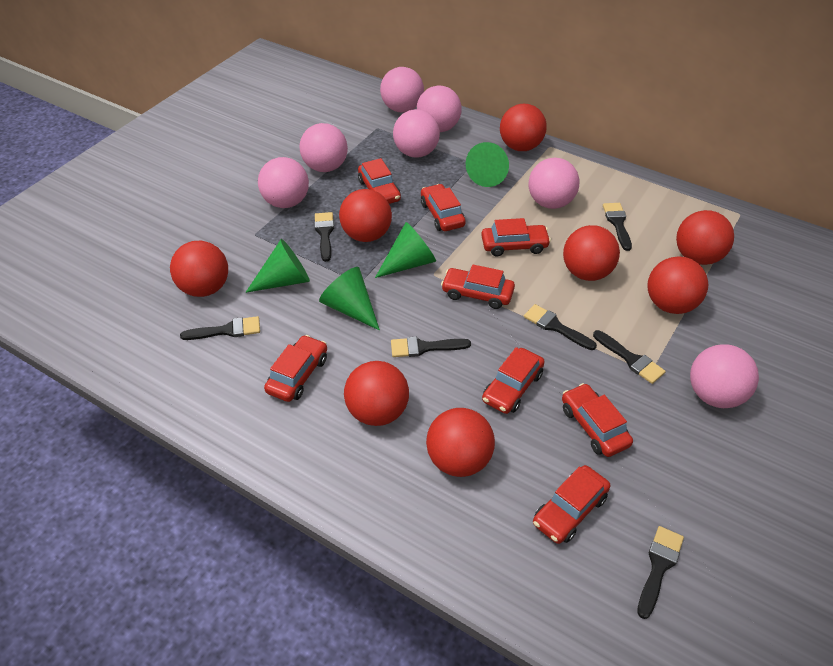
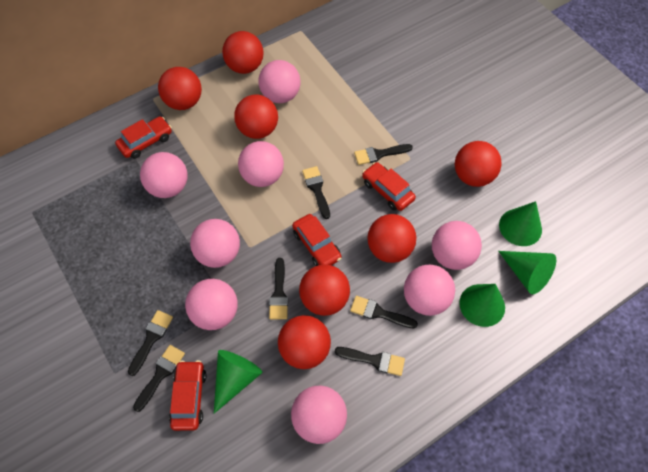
pink ball: [258,157,309,208] [299,123,348,172] [380,67,424,112] [393,109,440,158] [417,85,462,132] [528,158,579,209] [690,344,759,408] = 7 -> [140,152,187,198] [185,279,238,330] [190,219,240,268] [238,141,284,187] [258,60,301,103] [291,386,347,444] [404,265,455,316] [432,221,482,270] = 8
red ball: [170,241,228,297] [339,189,392,242] [344,361,409,426] [426,408,495,477] [500,104,547,151] [563,225,620,281] [648,256,708,314] [676,210,734,265] = 8 -> [158,67,202,110] [222,31,264,74] [234,94,278,139] [278,315,331,369] [299,265,350,316] [367,214,416,263] [455,141,502,187] = 7
red car: [264,335,327,402] [358,158,401,204] [421,184,466,231] [441,265,515,309] [481,218,551,256] [482,347,545,414] [533,465,610,544] [562,383,633,457] = 8 -> [115,116,172,159] [169,360,206,431] [292,214,341,266] [362,162,416,211] = 4

